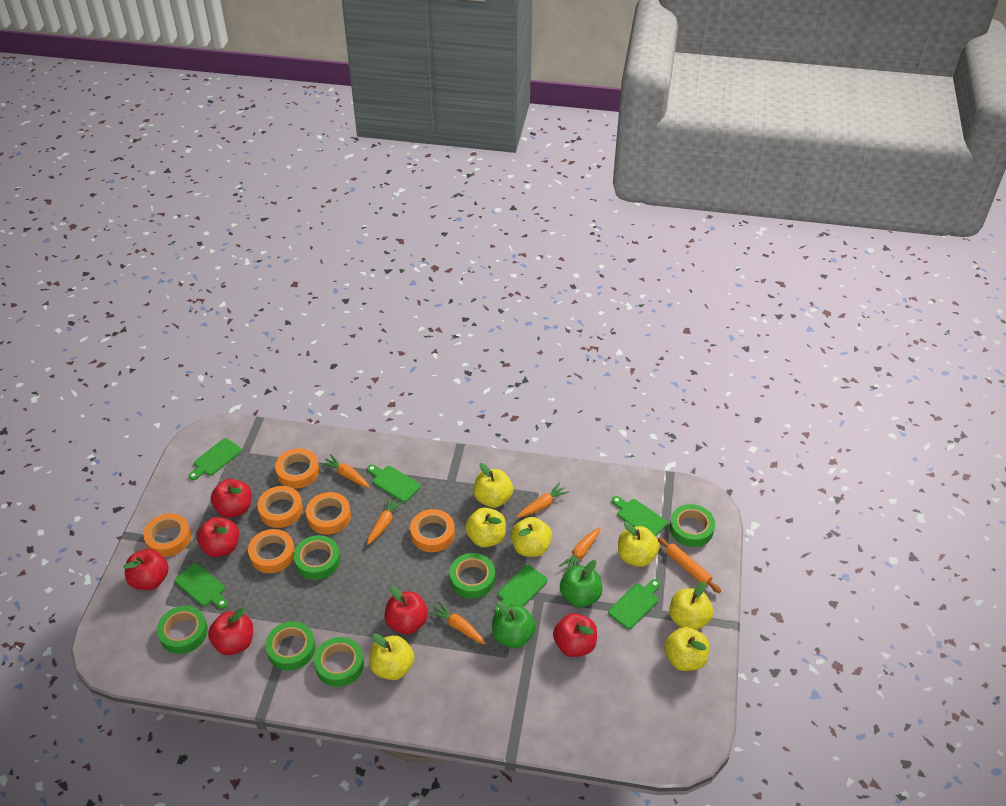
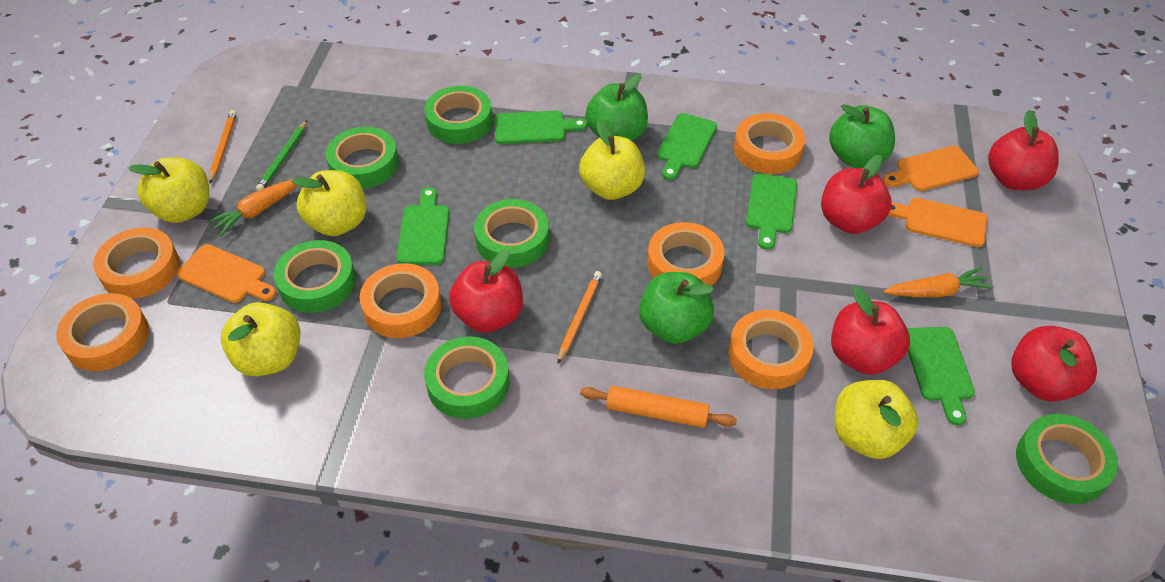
green apple: [492,601,536,648] [560,560,603,607] = 2 -> [585,74,648,141] [639,272,714,344] [829,104,895,168] = 3
green cutting board: [175,563,228,609] [189,438,242,480] [367,465,421,502] [495,565,548,613] [608,579,660,629] [612,496,667,537] = 6 -> [396,187,450,265] [494,110,587,144] [657,113,717,180] [746,173,797,250] [907,327,975,425] = 5
green pencil: none = 0 -> [256,120,307,191] = 1
orange carrot: [321,454,370,488] [367,496,404,545] [429,602,486,644] [517,483,569,518] [559,527,601,571] = 5 -> [207,179,298,236] [884,267,994,298] = 2
orange cutting board: none = 0 -> [176,244,276,303] [883,146,979,191] [888,198,987,247] = 3
orange pencil: none = 0 -> [209,110,237,183] [558,271,602,363] = 2
red apple: [124,549,169,590] [197,517,239,557] [208,608,253,655] [211,479,252,518] [384,586,428,634] [553,613,597,657] = 6 -> [449,250,523,333] [821,155,891,234] [831,287,910,375] [988,110,1059,190] [1011,326,1097,402] = 5
yellow apple: [370,633,414,680] [465,507,506,547] [473,463,513,508] [511,517,552,557] [618,522,660,567] [664,627,709,671] [669,582,713,630] = 7 -> [129,158,209,223] [221,302,300,377] [292,170,366,236] [579,120,645,200] [834,380,918,459] = 5

